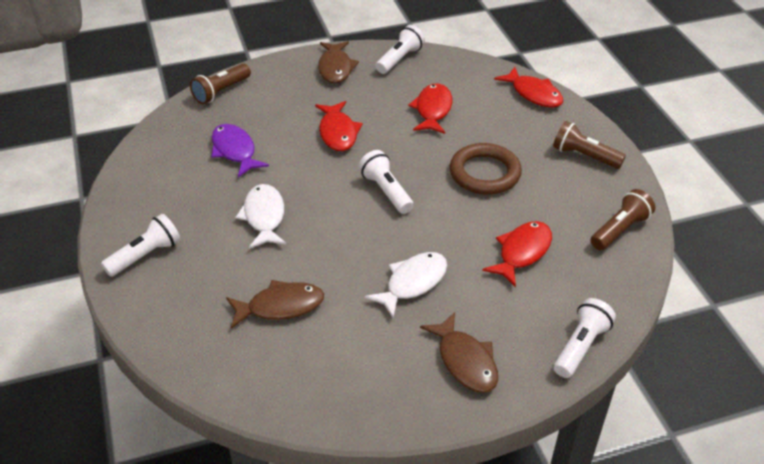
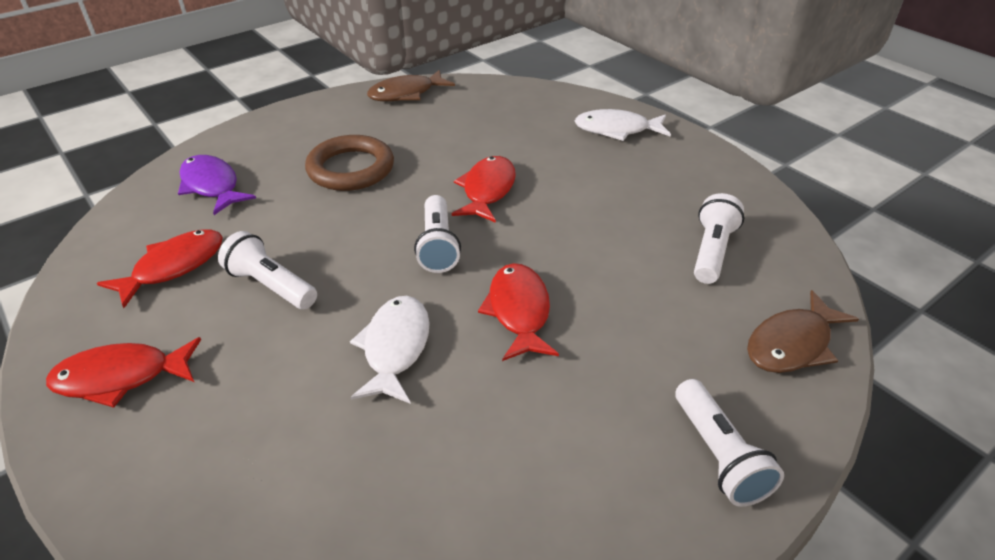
brown fish: [226,280,324,329] [318,41,359,83] [420,312,498,393] = 3 -> [367,70,455,102] [747,290,859,373] = 2
brown flashlight: [190,64,251,104] [553,121,626,169] [590,189,655,250] = 3 -> none = 0

